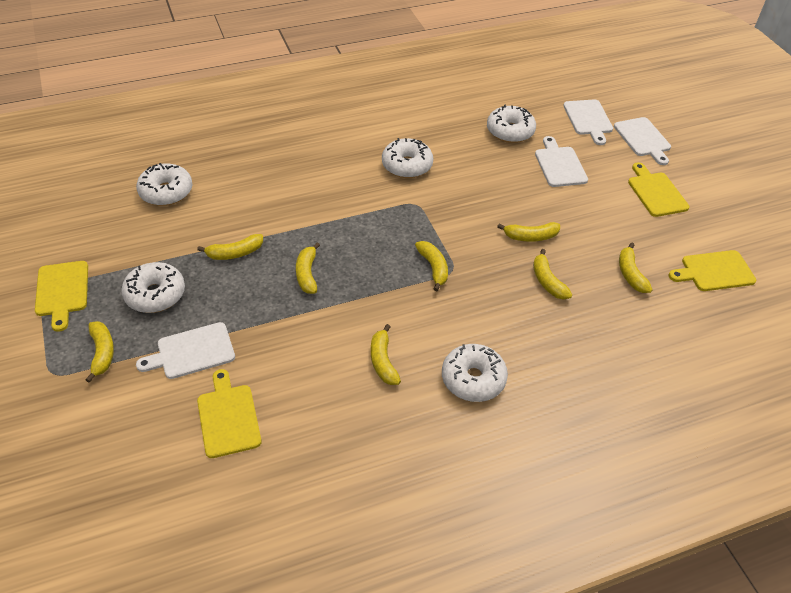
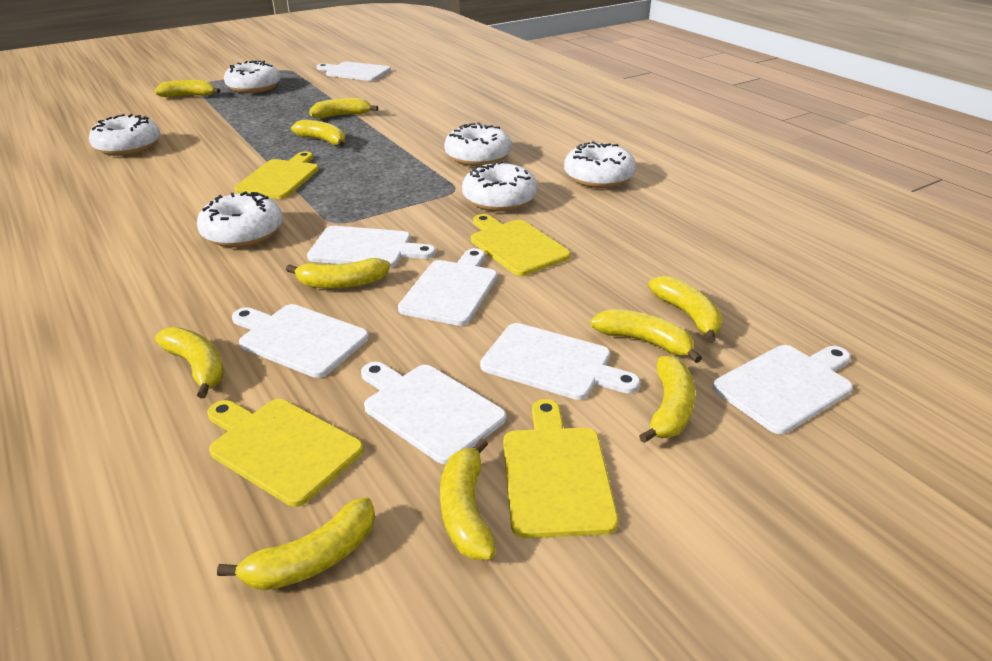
white cutting board: [136,322,235,379] [535,136,588,187] [563,100,613,145] [614,117,671,165] = 4 -> [232,304,369,378] [307,226,436,268] [316,62,391,81] [361,362,506,464] [398,248,497,326] [480,323,640,400] [713,345,853,434] = 7
white donut: [121,262,185,313] [136,163,193,206] [382,138,433,178] [442,344,508,402] [487,105,536,143] = 5 -> [89,114,160,156] [197,191,283,247] [224,61,281,93] [444,122,512,166] [462,161,537,212] [564,141,636,188] = 6
yellow banana: [85,321,114,383] [197,234,263,260] [296,242,320,294] [371,324,401,385] [415,241,448,291] [497,222,560,242] [533,249,572,300] [619,243,653,293] = 8 -> [154,80,221,97] [155,327,224,398] [217,497,375,590] [286,258,390,289] [291,120,346,147] [309,98,378,118] [440,438,496,560] [590,309,702,363] [639,355,695,443] [648,276,723,343] = 10

